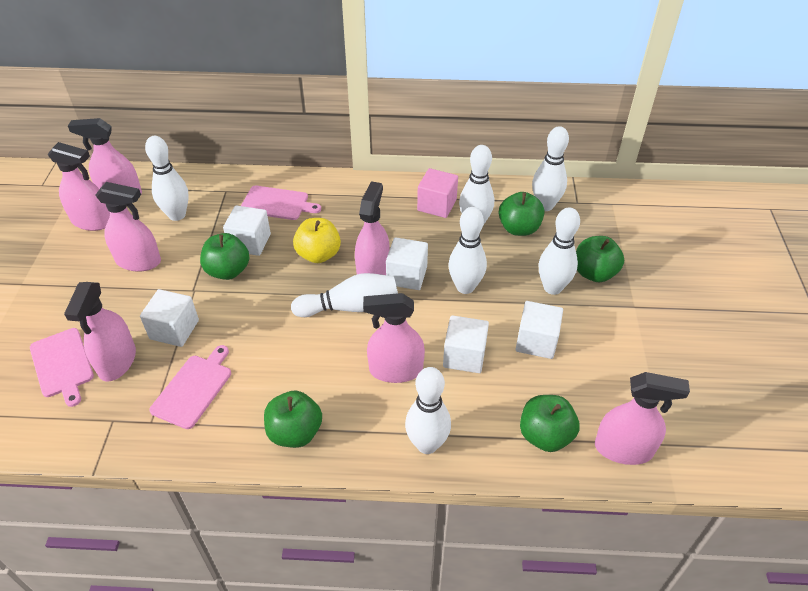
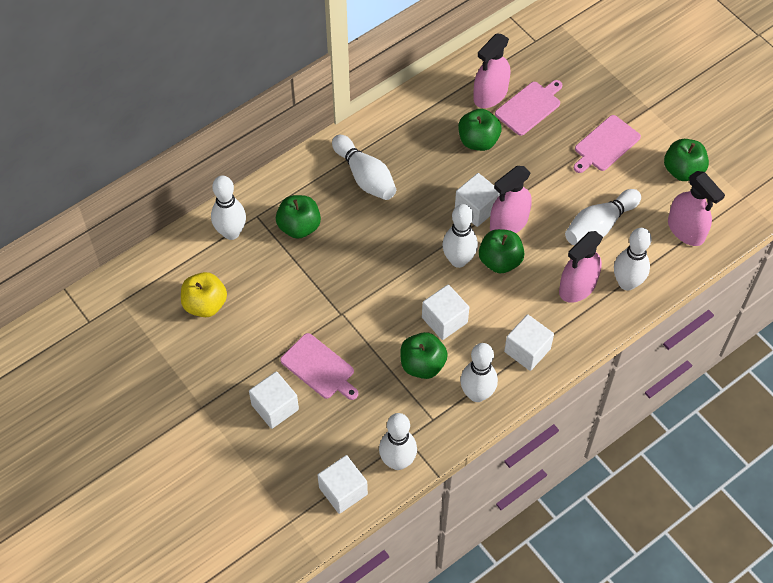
pink cube: [417,168,458,218] = 1 -> none = 0
pink spray bottle: [48,142,110,231] [64,282,136,382] [68,118,142,194] [95,182,161,272] [355,181,390,275] [363,293,425,383] [595,372,690,465] = 7 -> [473,33,510,108] [490,166,532,233] [559,231,603,303] [668,171,725,246] = 4

